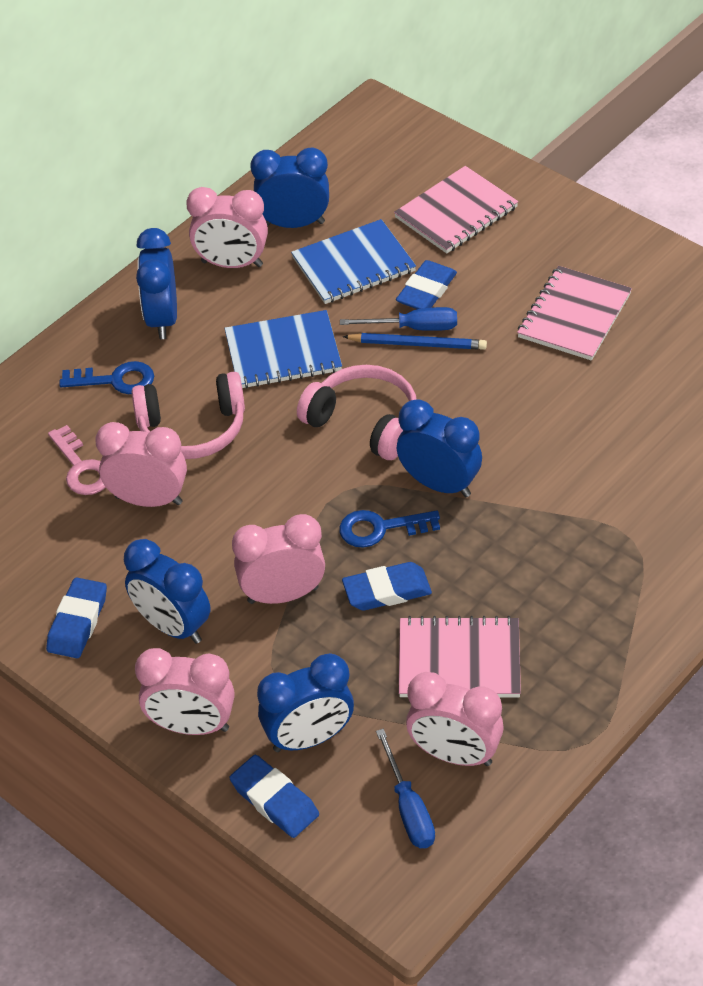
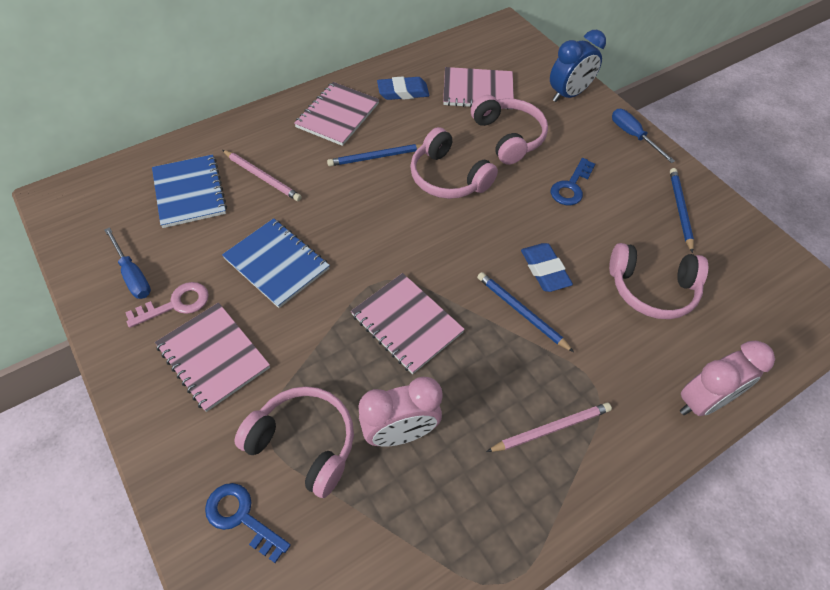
blue clock: [124,539,211,644] [136,228,177,339] [250,147,329,228] [257,653,354,752] [397,399,482,497] = 5 -> [550,30,606,102] = 1
blue eraser: [46,577,107,658] [229,755,319,838] [342,562,432,611] [396,260,457,309] = 4 -> [377,76,429,100] [521,243,573,292] = 2
blue pencil: [343,333,487,350] = 1 -> [327,144,423,166] [477,272,574,352] [670,168,694,253] = 3
pink clock: [95,422,187,507] [135,648,235,735] [186,187,268,268] [232,514,325,604] [406,672,504,766] = 5 -> [359,377,442,447] [680,341,775,416] = 2
pink headphones: [132,372,245,459] [297,365,417,460] = 2 -> [235,386,354,498] [410,127,498,199] [471,95,548,165] [609,243,708,319] = 4
pink notebook: [394,166,518,254] [399,616,521,697] [517,266,632,361] = 3 -> [155,302,270,412] [294,82,379,146] [351,273,465,374] [443,67,514,110] = 4
pink pencil: none = 0 -> [222,150,302,201] [486,402,612,452] = 2

